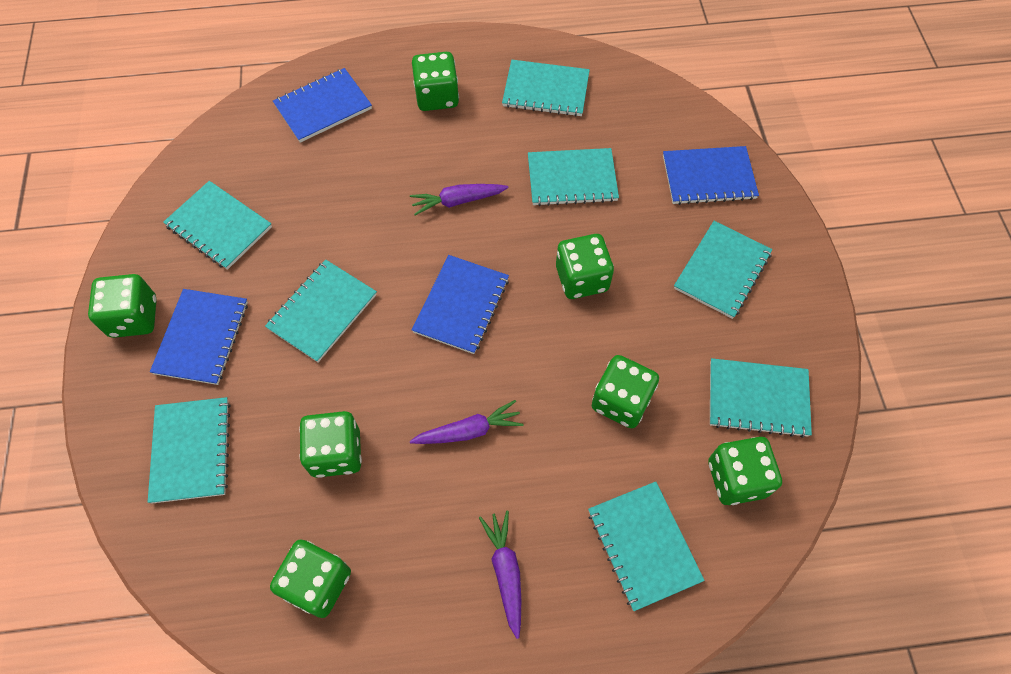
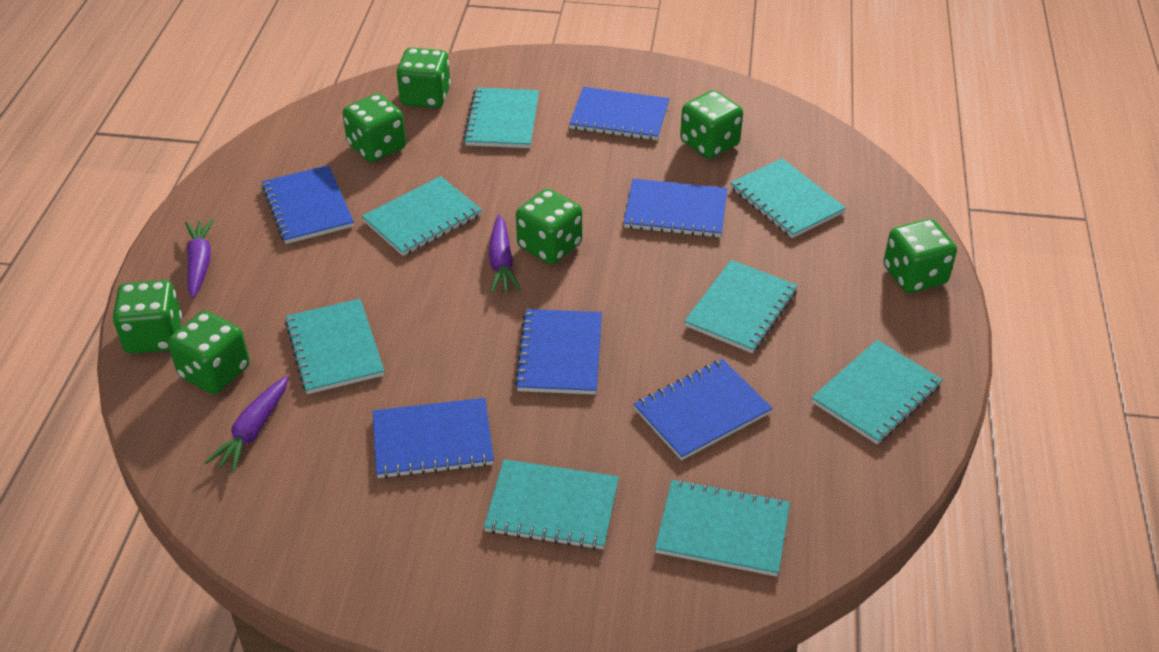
blue notebook: [150,289,248,385] [273,68,372,143] [412,255,509,354] [663,146,759,205] = 4 -> [261,165,354,244] [373,398,494,479] [514,309,602,395] [569,87,670,140] [624,179,727,238] [634,359,773,460] = 6

